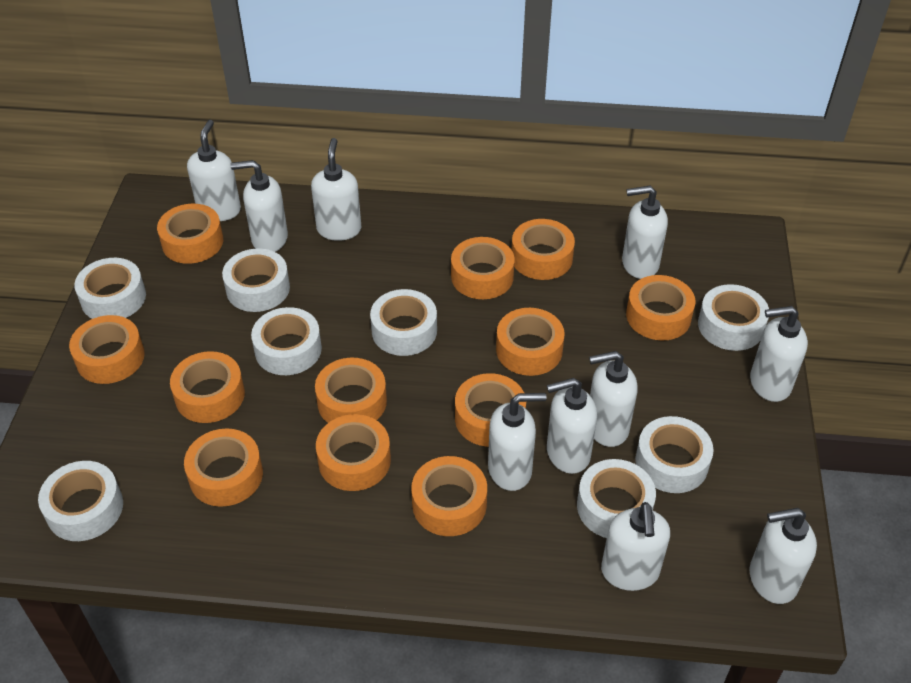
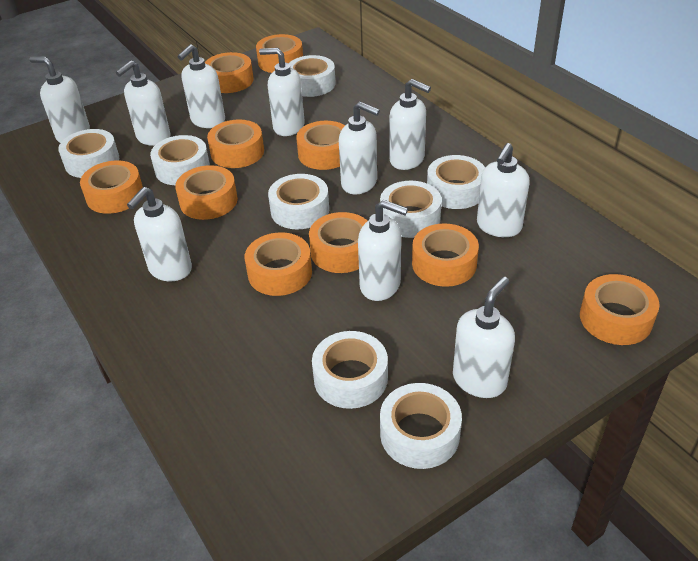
orange tape: [69,315,145,384] [157,204,223,264] [170,351,245,423] [184,428,263,507] [315,358,387,423] [316,414,391,491] [411,456,487,536] [451,237,515,299] [455,373,526,447] [496,308,565,376] [512,219,575,280] [626,275,696,340] = 12 -> [80,160,143,214] [175,165,238,220] [205,52,254,93] [207,119,264,168] [245,232,312,296] [256,34,303,73] [296,121,345,170] [309,212,367,273] [412,223,479,287] [580,274,660,345] = 10

